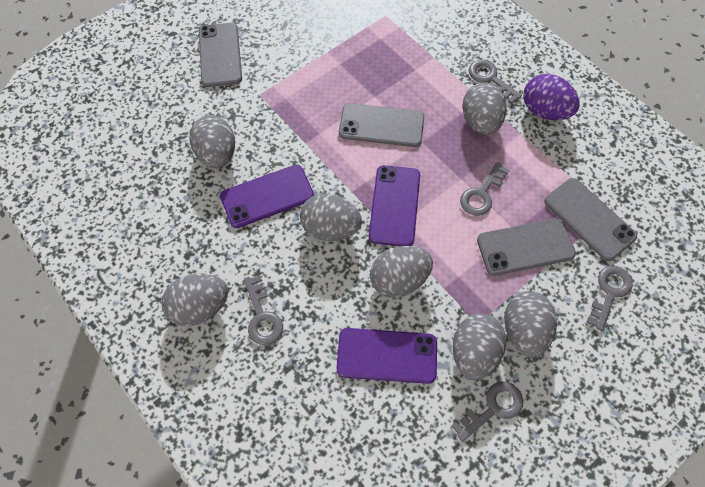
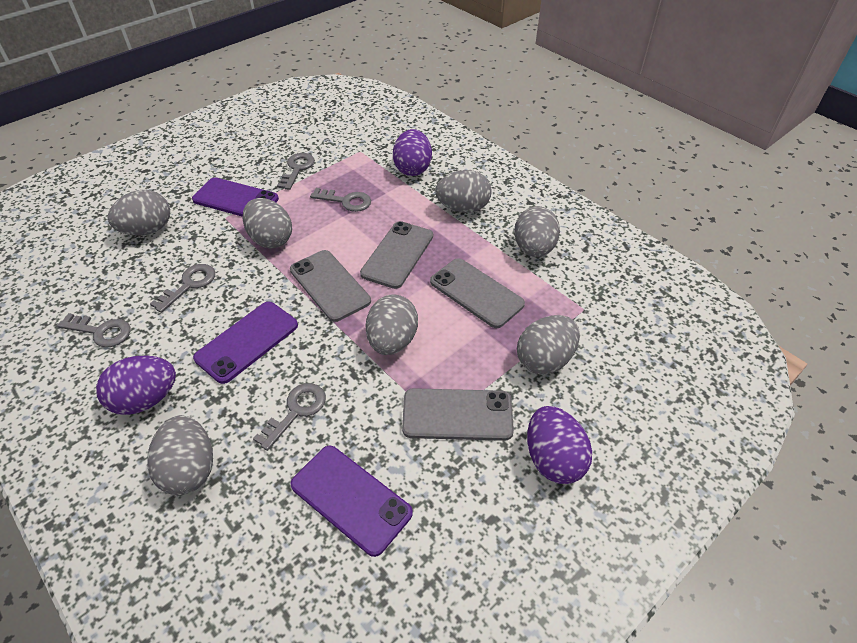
purple egg: [524,74,580,120] = 1 -> [96,355,176,415] [393,129,432,176] [527,406,592,484] = 3

